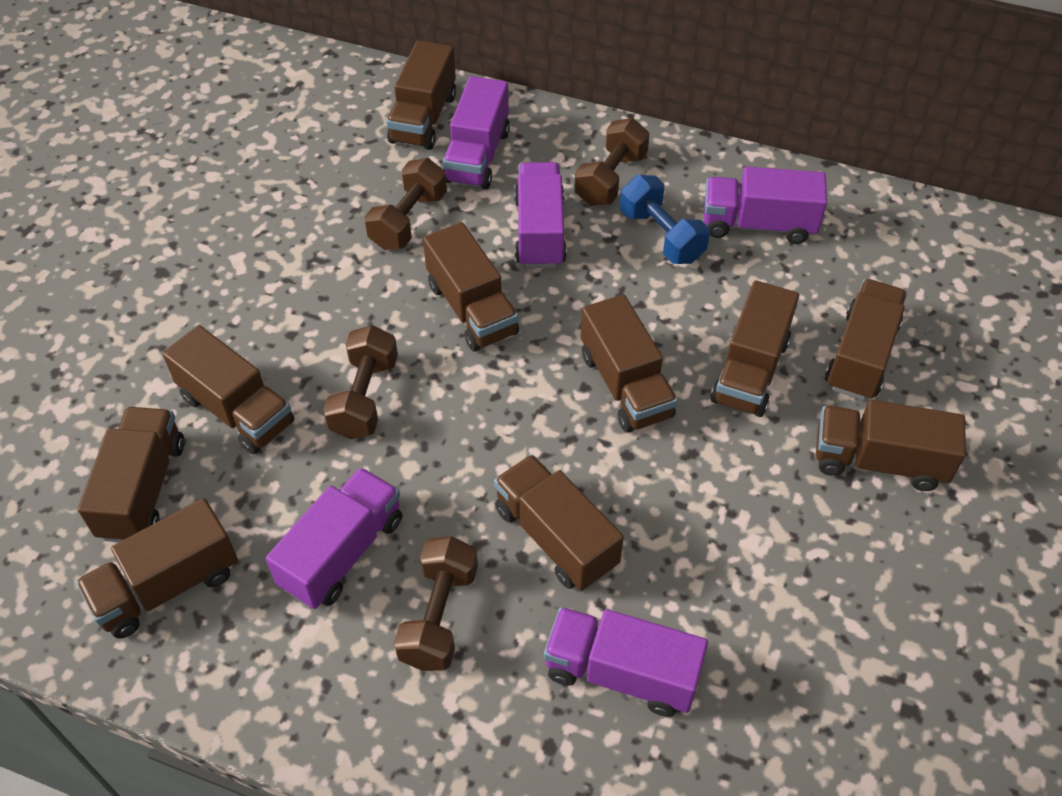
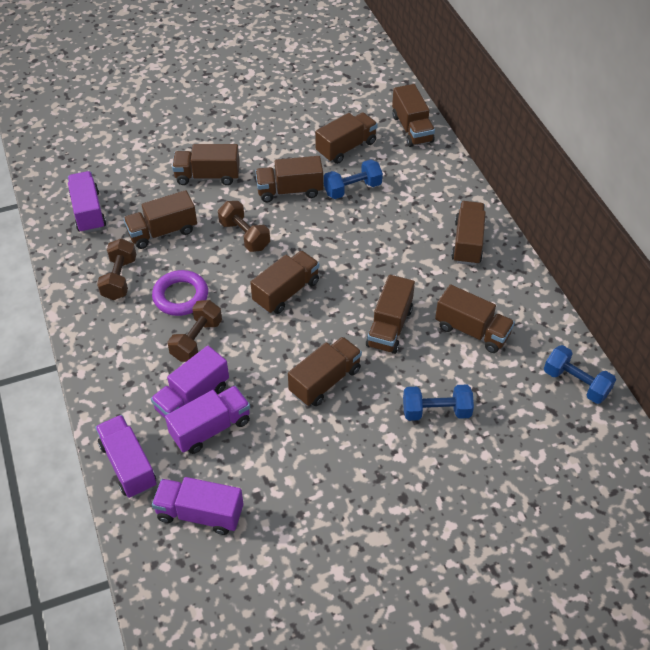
blue dumbbell: [620,175,710,264] = 1 -> [324,159,383,199] [403,385,474,421] [544,345,616,404] = 3
brown dumbbell: [323,325,398,439] [365,158,447,250] [394,536,478,671] [574,118,650,206] = 4 -> [97,239,136,300] [168,300,222,362] [218,201,270,252] = 3
purple ring: none = 0 -> [152,270,208,316] = 1

